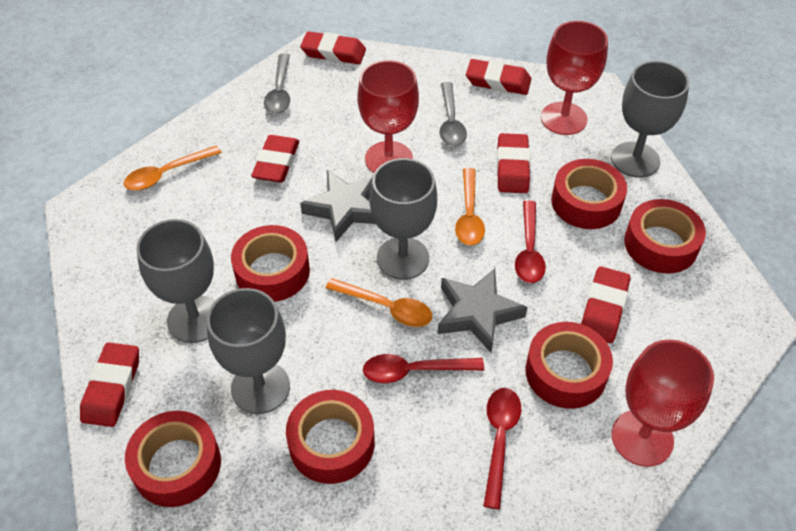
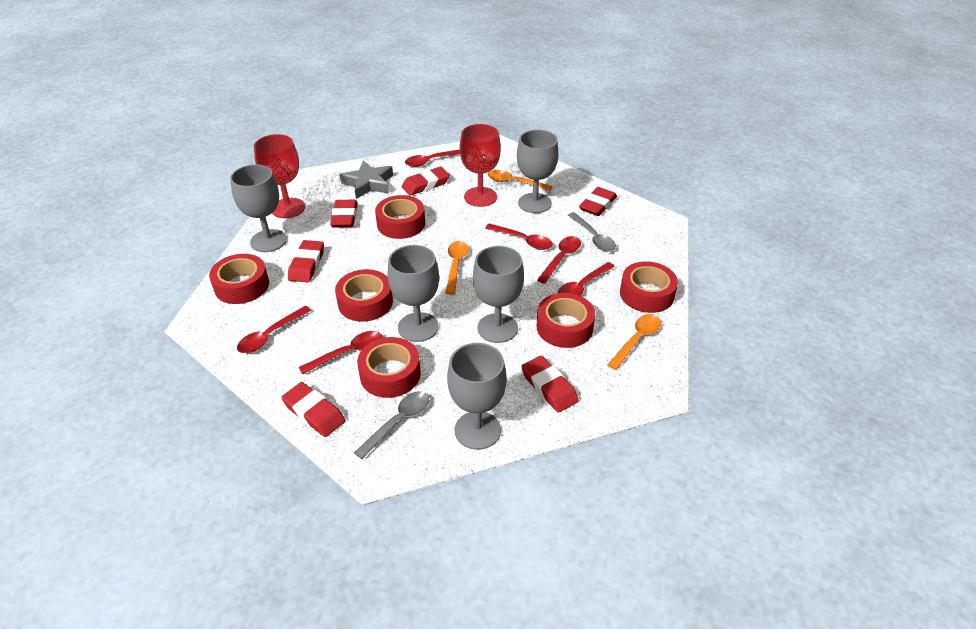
grey goblet: [136,219,215,343] [207,288,290,414] [370,158,437,280] [611,61,689,178] = 4 -> [230,164,287,252] [388,245,439,342] [447,343,507,450] [473,246,524,343] [517,130,559,213] = 5
grey star: [300,170,376,242] [438,268,528,353] = 2 -> [340,161,393,199] = 1
red goblet: [358,60,419,173] [541,21,608,135] [612,339,714,467] = 3 -> [254,134,305,218] [460,124,501,207] = 2
red spoon: [363,354,484,383] [484,388,521,509] [515,201,546,283] = 3 -> [237,306,311,353] [299,331,383,374] [405,149,460,167] [485,223,553,250] [537,236,581,284] [558,262,615,296] = 6

